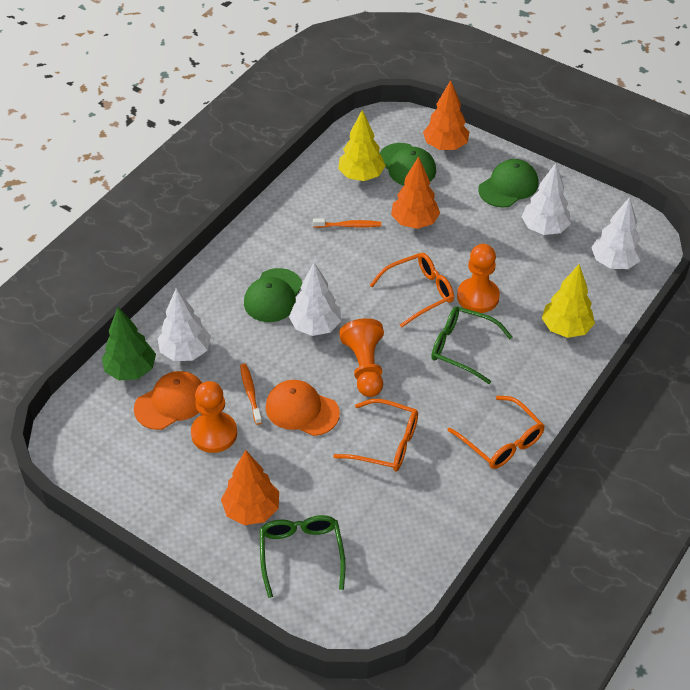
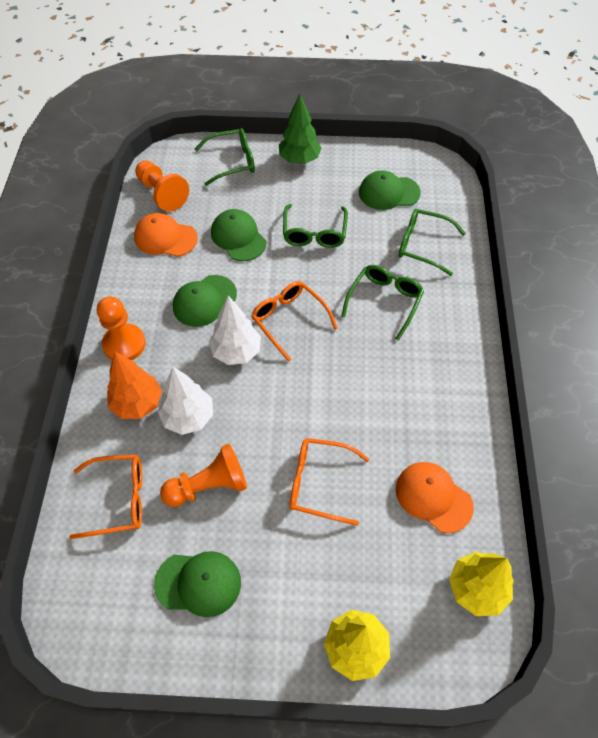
green cap: [244,268,302,322] [379,143,436,186] [478,159,539,208] = 3 -> [154,551,241,617] [173,275,237,327] [211,209,266,261] [359,170,421,210] = 4
green glasses: [260,515,346,598] [431,306,512,384] = 2 -> [194,128,255,186] [283,204,348,248] [341,265,424,341] [399,209,466,276] = 4
orange toothbrush: [240,363,262,425] [313,218,381,228] = 2 -> none = 0
orange tree: [221,450,279,525] [391,156,440,229] [423,80,469,150] = 3 -> [107,352,162,419] = 1
white tree: [157,288,211,361] [289,262,341,336] [522,163,571,235] [591,197,642,269] = 4 -> [158,367,213,435] [209,296,261,365] = 2

